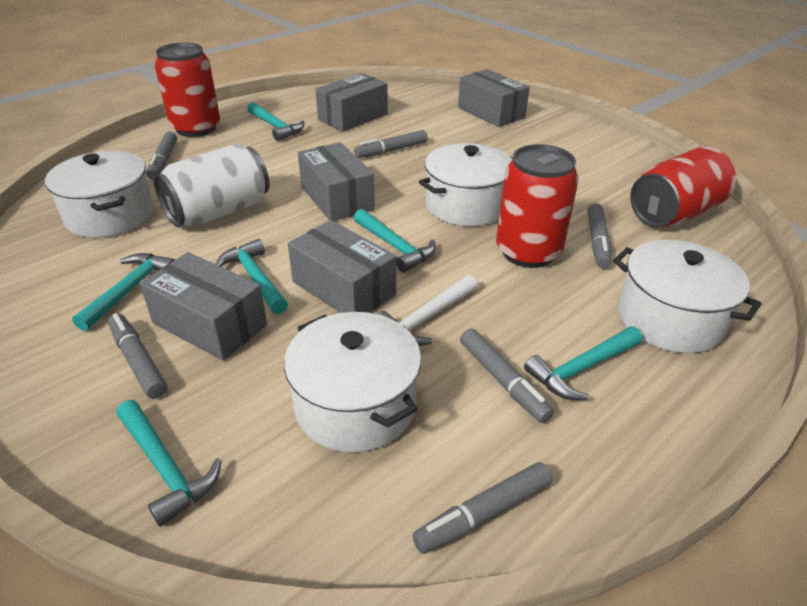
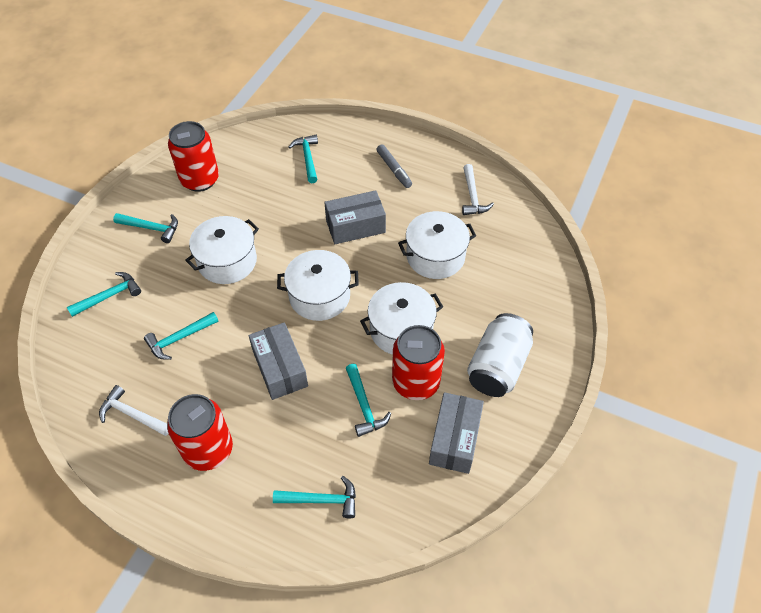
grey box: [140,252,267,361] [288,220,396,313] [298,142,375,221] [316,73,388,132] [458,69,530,127] = 5 -> [249,322,308,400] [324,190,386,244] [429,392,484,474] = 3
grey marker: [108,313,167,399] [146,132,177,179] [354,130,428,158] [413,462,552,554] [460,328,554,423] [588,203,612,268] = 6 -> [376,144,412,188] = 1
white hammer: [378,275,478,346] = 1 -> [99,385,169,436] [462,164,494,215] = 2

